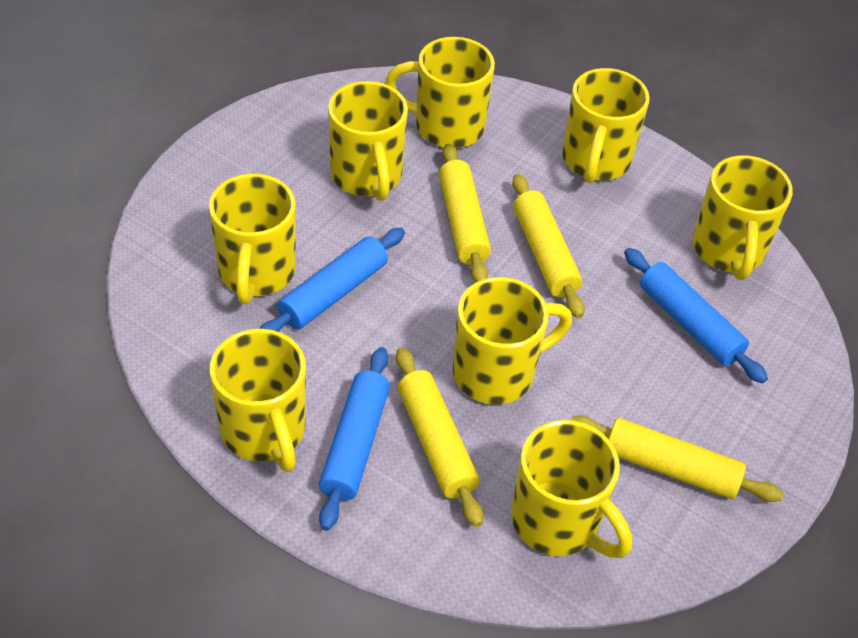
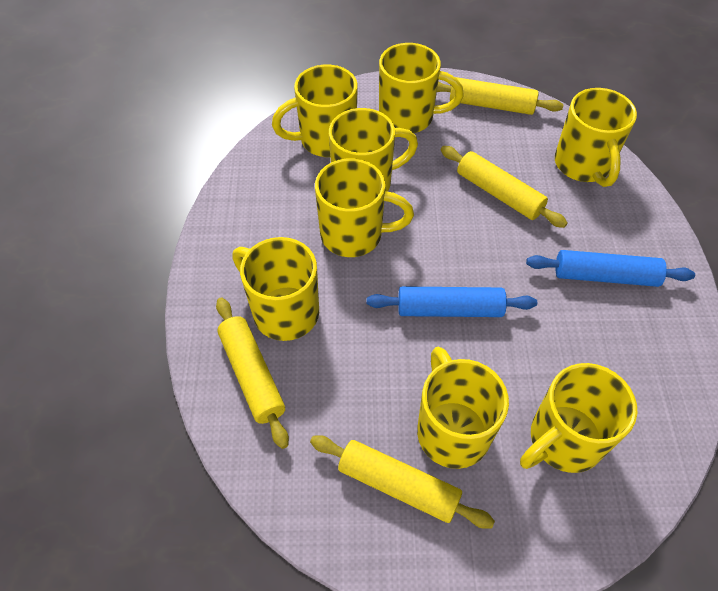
blue rolling pin: [260,228,405,332] [319,347,390,531] [624,248,768,383] = 3 -> [367,286,537,317] [526,250,695,287] = 2

